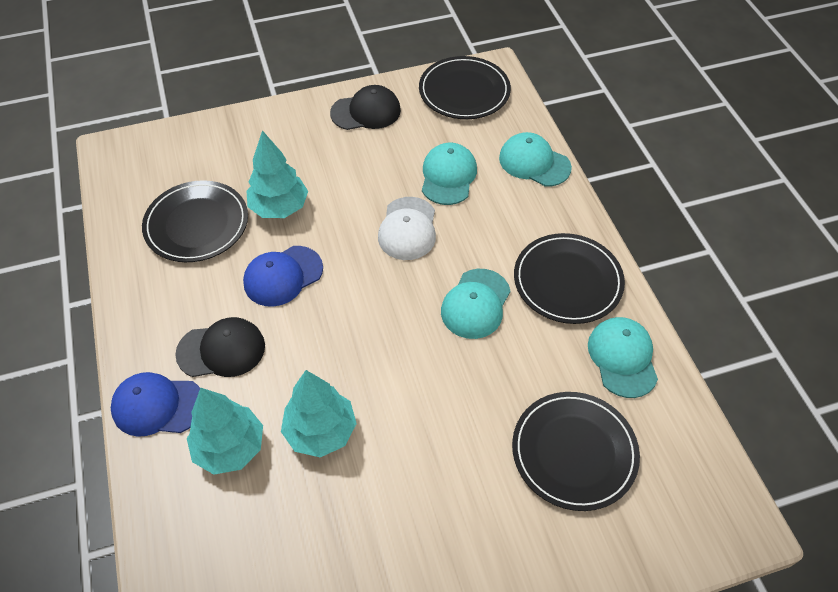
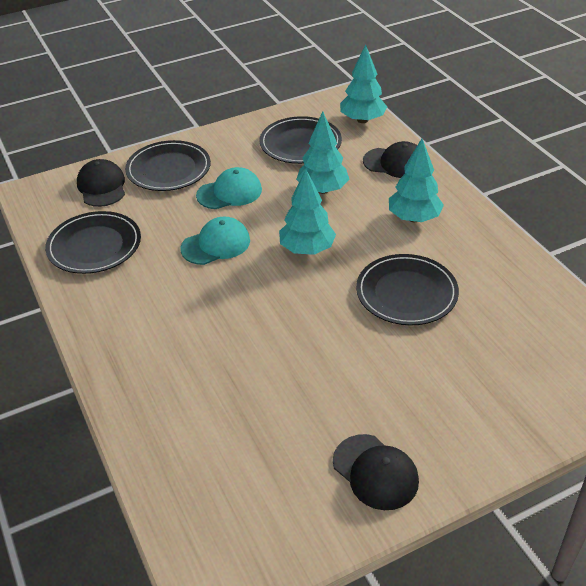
black cap: [175,317,265,377] [330,85,401,130] = 2 -> [77,159,125,207] [333,434,419,510] [363,141,417,178] = 3
blue cap: [111,372,200,437] [243,246,323,307] = 2 -> none = 0
turquoise cap: [422,143,477,205] [441,269,511,339] [499,132,572,187] [588,317,658,398] = 4 -> [180,217,250,265] [196,167,262,209] = 2
turquoise tree: [187,388,263,474] [246,130,308,218] [281,370,357,457] = 3 -> [279,169,336,255] [296,111,349,194] [340,44,387,123] [389,139,444,222] = 4
white cap: [378,197,436,260] = 1 -> none = 0

